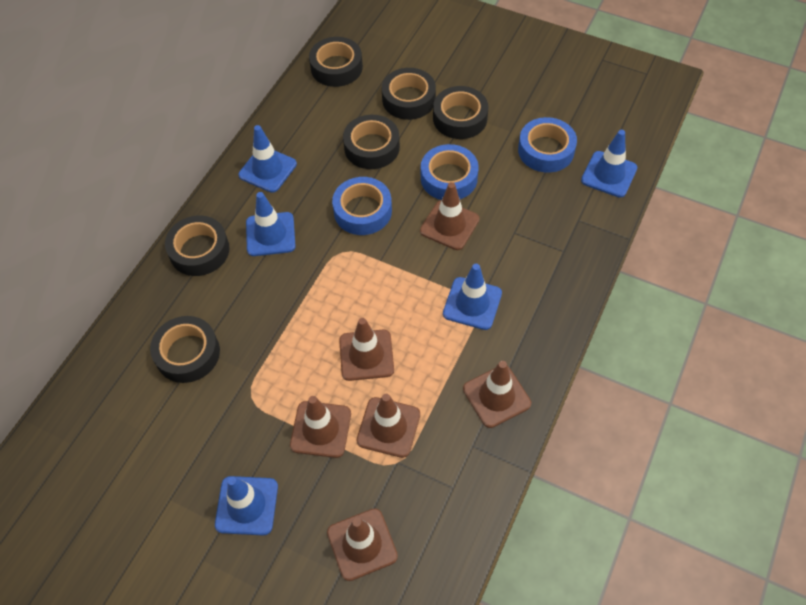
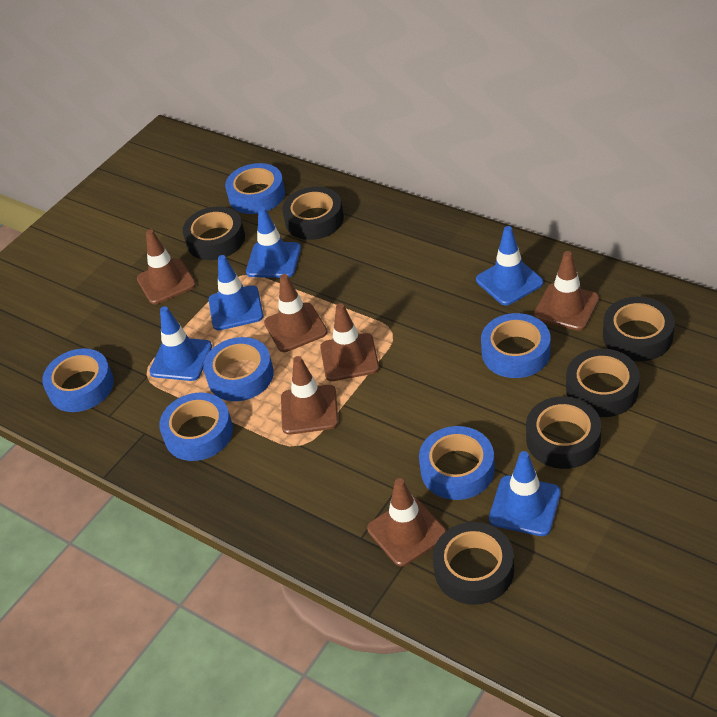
blue tape: [332,177,392,235] [421,144,479,200] [518,117,577,173] = 3 -> [42,348,114,412] [159,393,233,461] [203,337,274,401] [225,163,285,214] [419,426,495,500] [481,313,550,378] = 6

